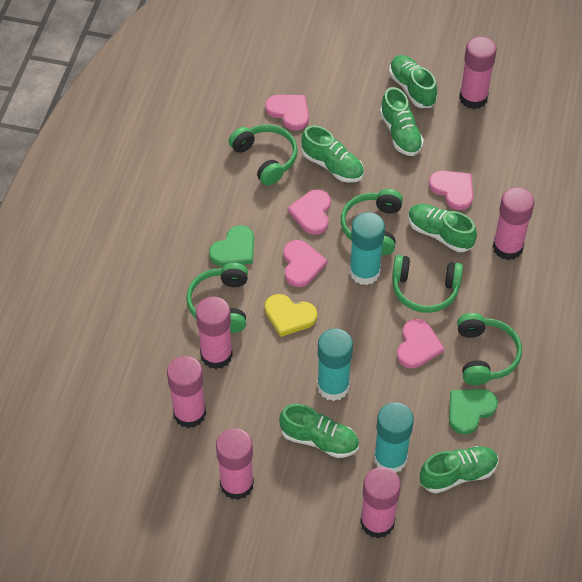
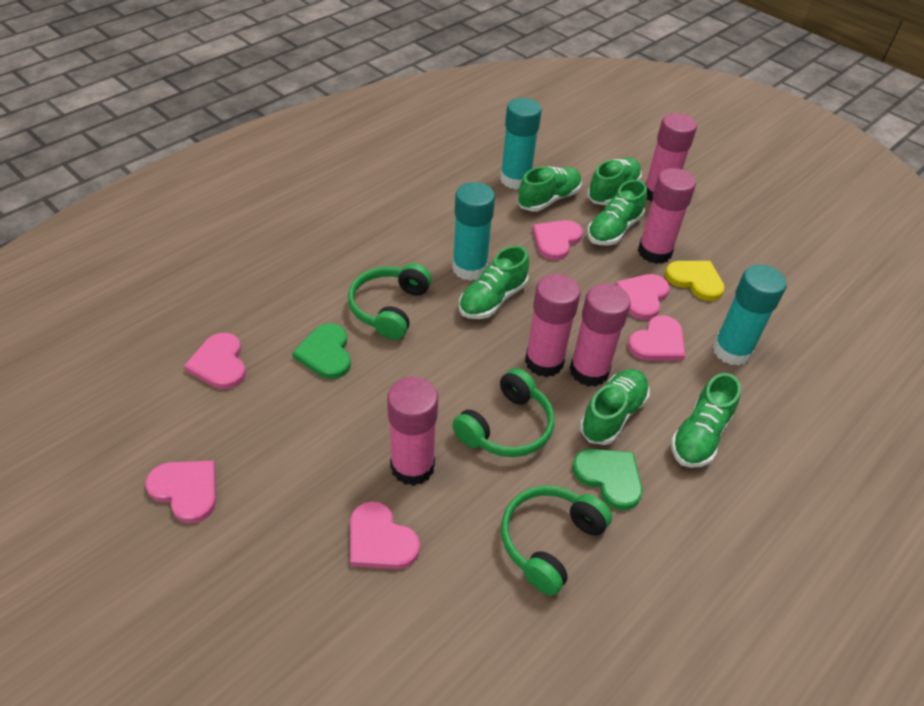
green headphones: [186,263,248,333] [229,124,298,186] [341,189,403,256] [392,255,463,313] [457,313,522,385] = 5 -> [348,263,431,340] [452,368,554,457] [501,486,612,596] = 3
pink glue stick: [167,356,206,428] [196,296,233,369] [216,428,254,500] [360,467,401,538] [459,36,497,109] [493,187,535,260] = 6 -> [387,377,438,486] [525,274,580,377] [570,283,631,387] [638,168,696,264] [645,113,697,202] = 5
pink heart: [265,95,309,130] [283,240,327,287] [288,190,331,235] [397,319,444,368] [429,171,473,210] = 5 -> [145,461,216,523] [184,333,246,389] [350,501,420,569] [532,220,583,260] [616,274,670,320] [628,315,686,361] = 6

